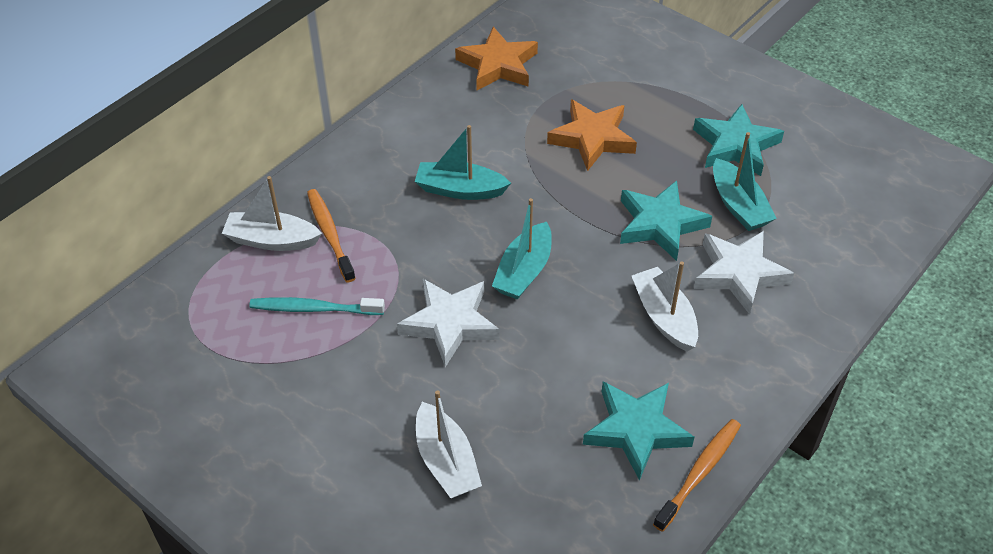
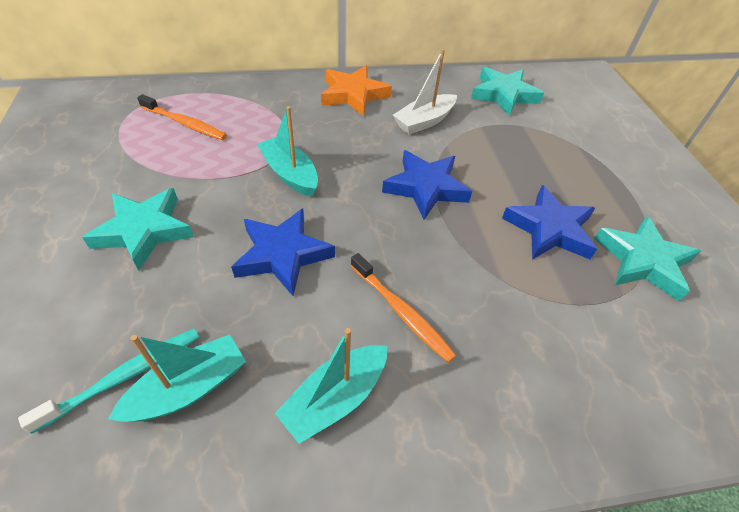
blue star: none = 0 -> [231,209,335,296] [382,150,472,220] [502,185,597,260] = 3
orange star: [455,27,538,90] [547,99,637,171] = 2 -> [321,65,392,116] = 1
white boat: [222,176,322,251] [416,390,482,498] [632,261,698,351] = 3 -> [393,49,457,134] = 1
white star: [397,279,500,367] [694,231,794,315] = 2 -> none = 0

